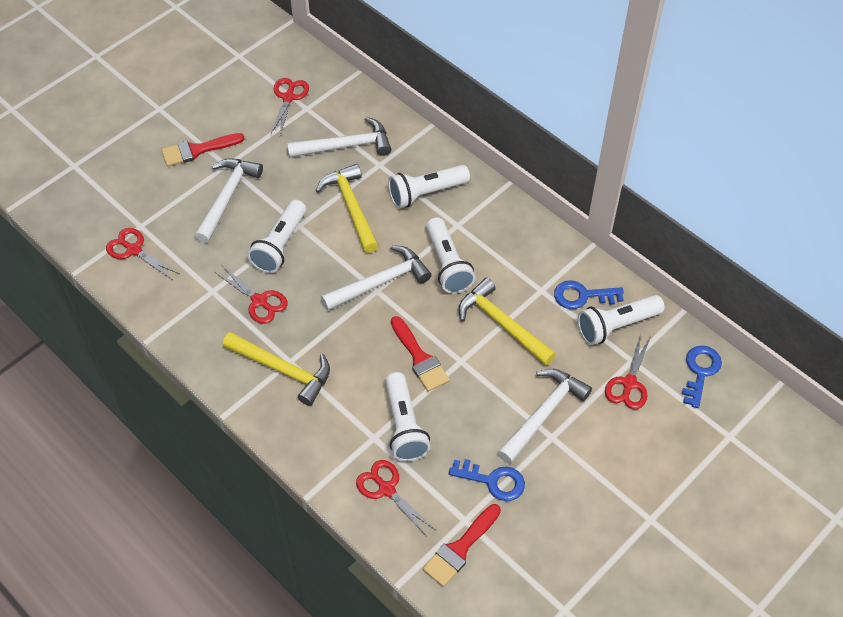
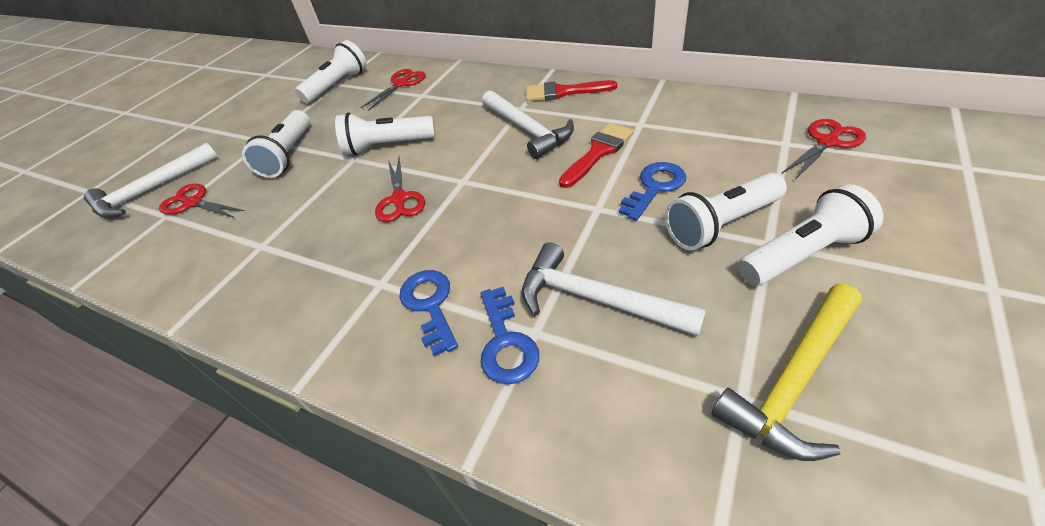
red brush: [161,133,245,166] [391,316,450,392] [423,504,501,587] = 3 -> [526,80,617,101] [559,123,634,188] = 2
red scissors: [106,228,179,280] [215,266,288,324] [271,78,309,135] [356,460,435,537] [605,333,651,409] = 5 -> [159,183,244,218] [360,69,426,111] [375,157,425,222] [781,119,866,180] = 4
white hammer: [195,158,263,243] [287,117,391,158] [321,245,431,311] [498,369,592,464] = 4 -> [84,142,218,218] [482,90,574,159] [522,242,706,336] = 3
yellow hammer: [223,332,330,406] [316,164,379,253] [458,278,556,366] = 3 -> [711,284,862,461] = 1

